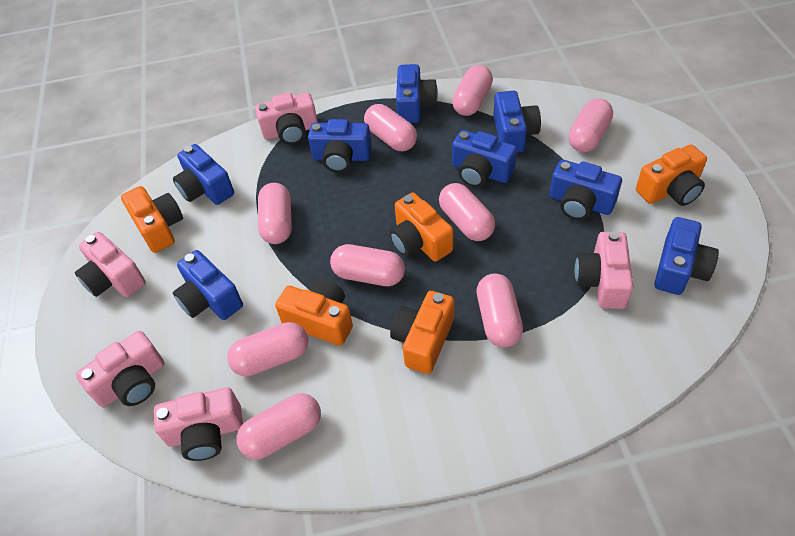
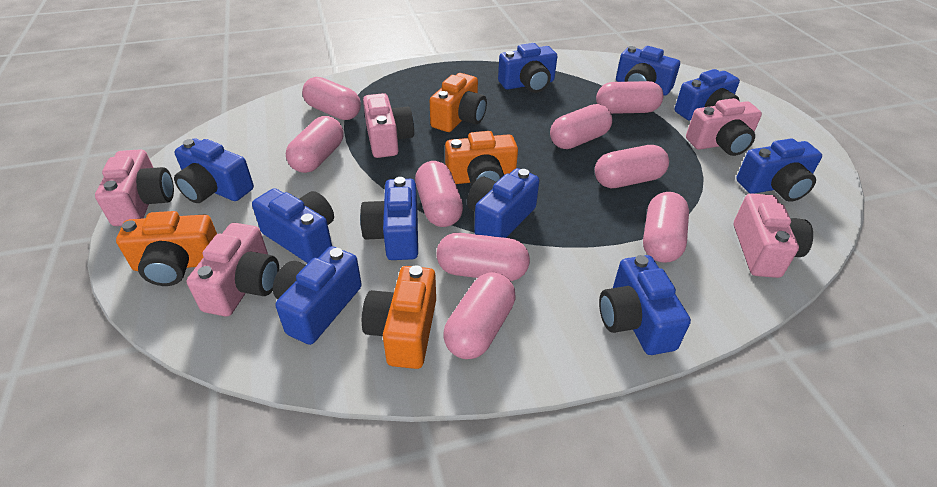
blue camera: [173,144,234,205] [173,250,243,320] [308,119,372,173] [396,64,438,123] [452,130,517,187] [493,91,541,153] [550,160,622,220] [654,217,719,295] = 8 -> [174,138,254,203] [252,188,334,263] [273,246,362,345] [360,177,418,260] [467,168,539,238] [498,43,557,93] [599,255,691,355] [616,46,680,95] [674,69,740,120] [736,138,822,202] = 10
orange camera: [121,186,183,253] [275,279,353,346] [389,193,453,262] [390,291,454,374] [636,144,707,206] = 5 -> [116,211,217,286] [362,265,436,369] [430,73,487,132] [445,131,518,186] = 4

